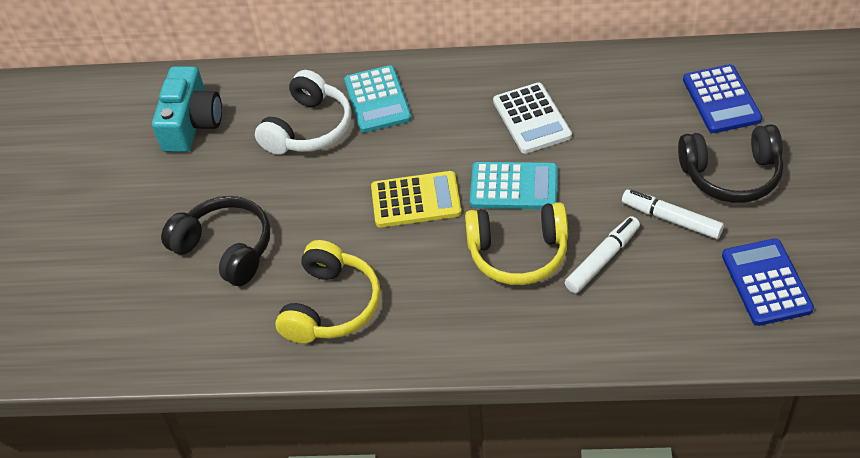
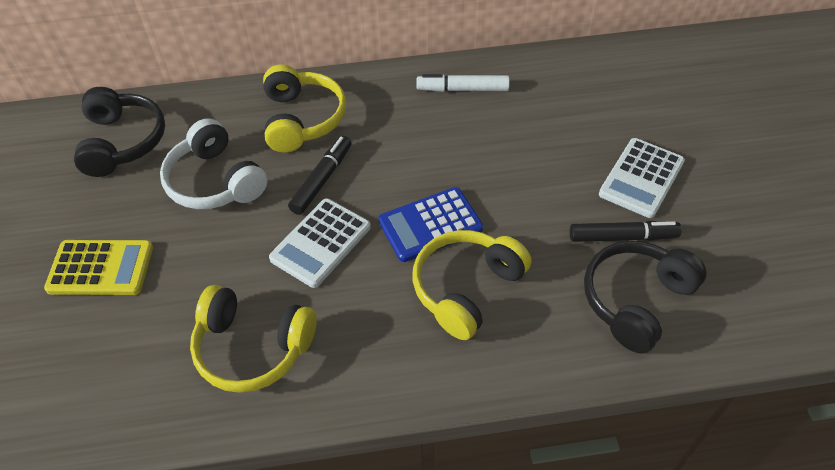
black marker: none = 0 -> [288,136,352,215] [570,221,682,242] = 2
blue calculator: [683,64,762,133] [722,238,814,326] = 2 -> [378,187,483,262] = 1
turquoise calculator: [344,65,412,133] [470,162,558,209] = 2 -> none = 0
turquoise camera: [152,66,222,152] = 1 -> none = 0
white calculator: [493,83,572,154] = 1 -> [269,198,371,288] [599,138,685,218] = 2
white marker: [565,216,640,293] [622,190,724,239] = 2 -> [416,74,510,92] = 1
yellow headphones: [275,240,381,344] [465,202,568,285] = 2 -> [190,285,317,393] [263,65,346,152] [412,230,532,340] = 3

